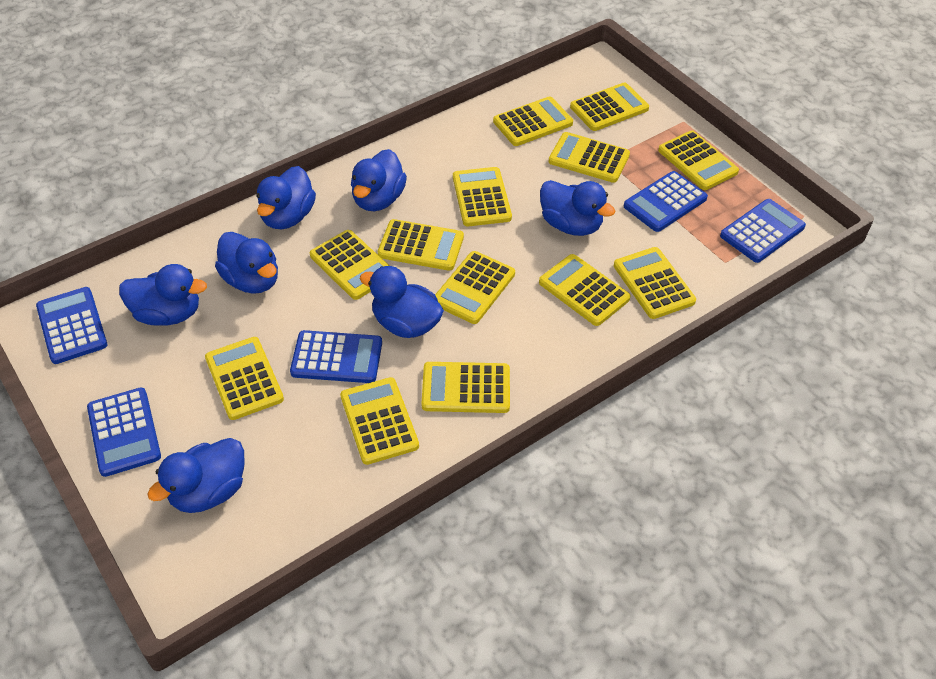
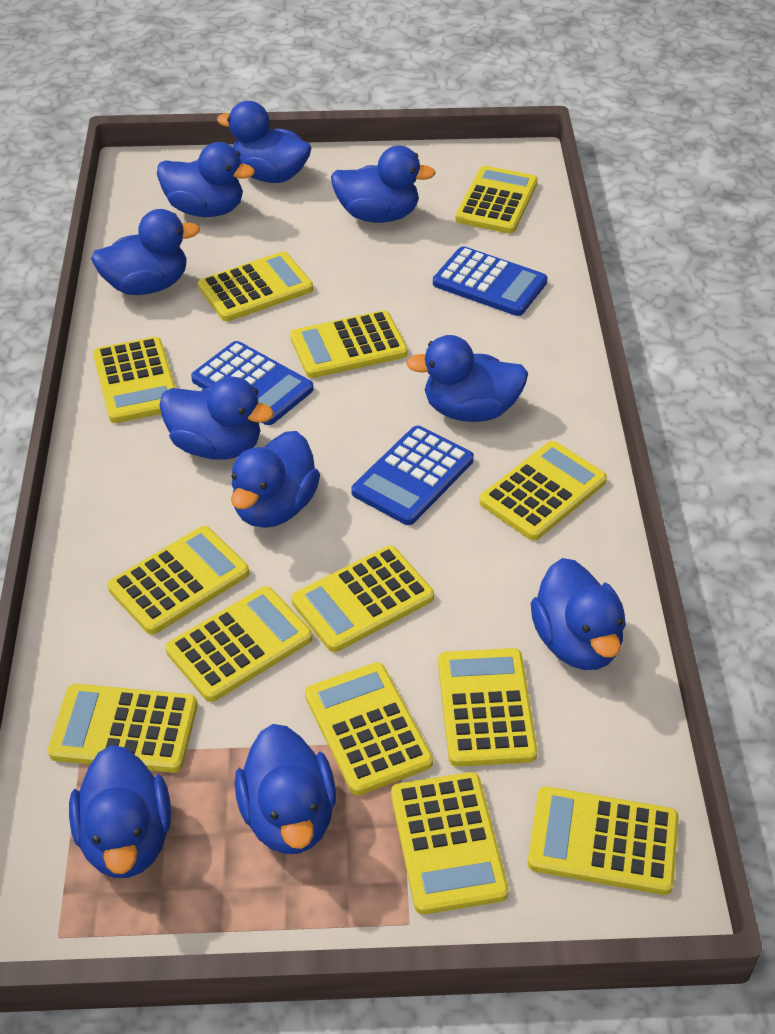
blue calculator: [36,287,107,364] [87,388,161,477] [290,330,382,383] [624,171,708,232] [720,199,806,263] = 5 -> [191,341,313,425] [351,426,474,525] [433,246,548,316] = 3
blue duck: [119,264,207,325] [147,438,245,513] [215,232,278,294] [256,166,316,229] [351,149,407,211] [360,266,444,338] [540,180,615,236] = 7 -> [69,745,171,878] [91,209,200,295] [157,142,255,217] [159,377,274,460] [217,101,312,183] [231,431,320,528] [235,724,336,854] [331,146,436,223] [406,335,528,422] [531,558,626,670] = 10

